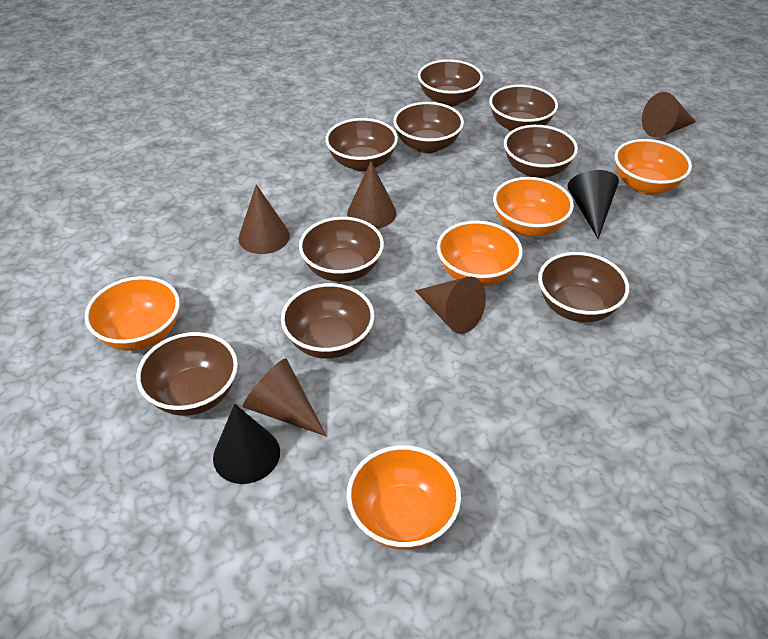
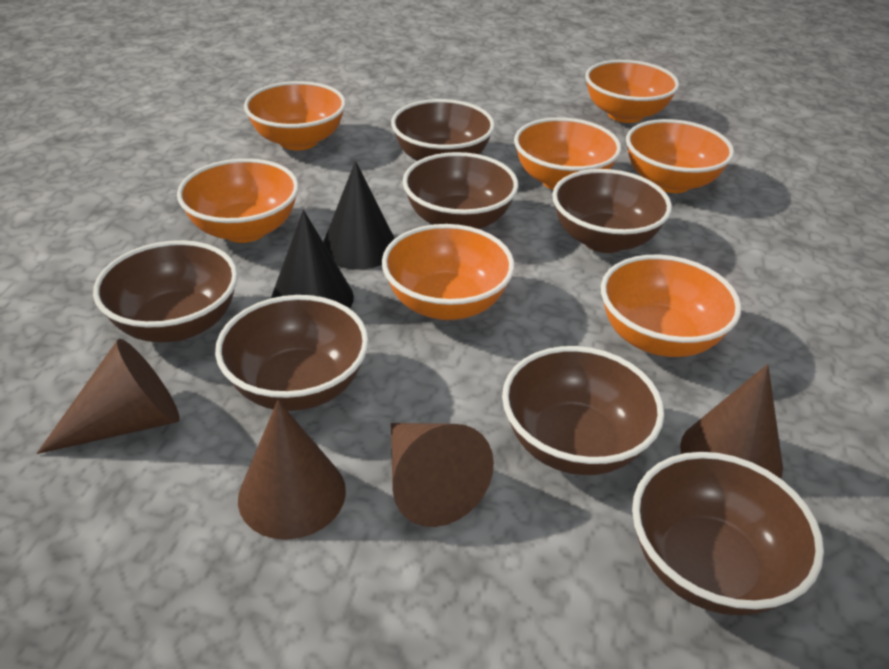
brown bowl: [136,332,238,416] [281,283,374,359] [299,217,384,282] [325,118,398,171] [393,102,464,153] [418,59,483,107] [489,85,558,131] [504,125,578,178] [538,252,629,322] = 9 -> [93,240,238,343] [215,295,369,411] [391,99,495,161] [403,152,518,229] [502,346,664,475] [552,169,672,253] [632,452,824,615] = 7
brown cone: [238,184,290,254] [243,358,327,436] [347,161,396,229] [415,277,486,334] [642,92,696,138] = 5 -> [37,339,180,454] [238,400,346,540] [391,423,494,527] [680,364,783,479] = 4
orange bowl: [85,276,180,351] [347,445,461,550] [437,221,523,286] [493,177,574,237] [614,139,692,195] = 5 -> [177,158,299,243] [244,81,346,150] [382,224,515,320] [514,117,621,190] [585,60,679,123] [601,255,741,357] [626,119,734,193] = 7

